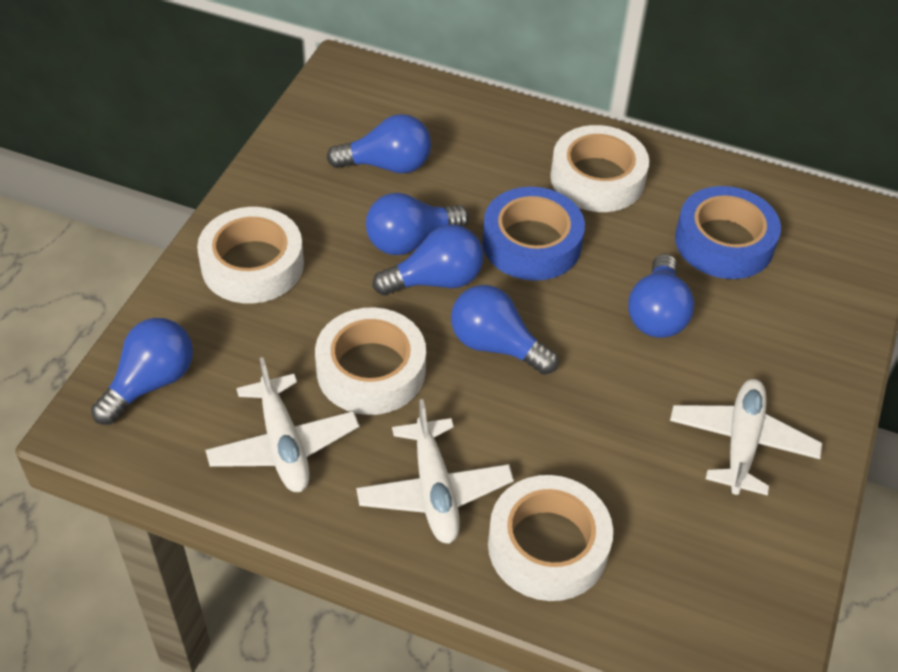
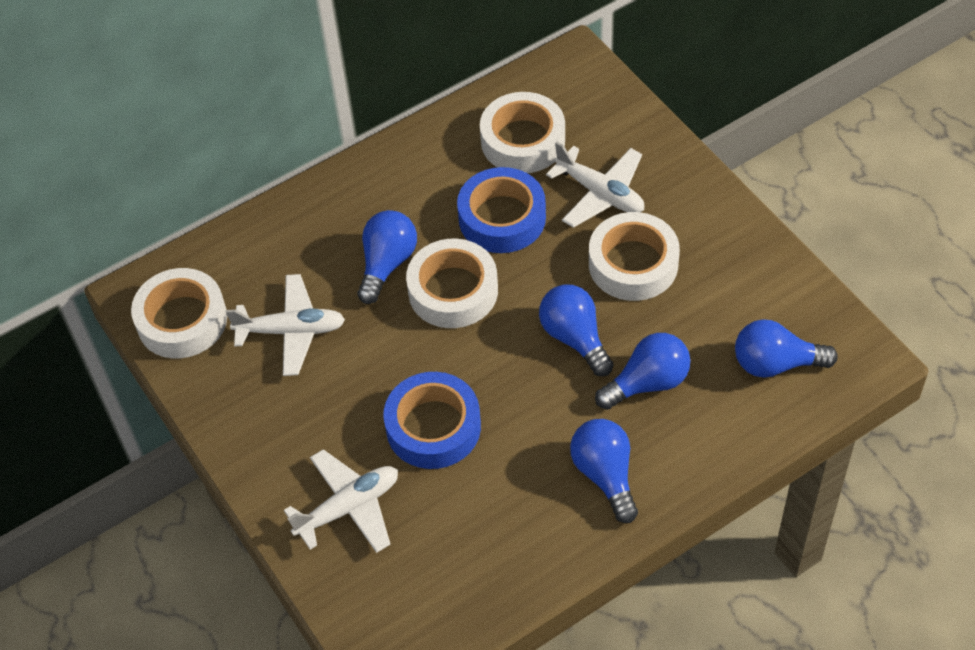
blue light bulb: [91,318,193,425] [327,114,431,173] [366,193,469,255] [373,225,484,296] [451,285,558,375] [628,254,694,338] = 6 -> [358,210,417,304] [539,284,614,376] [570,419,638,523] [595,333,691,410] [735,319,838,378] = 5

